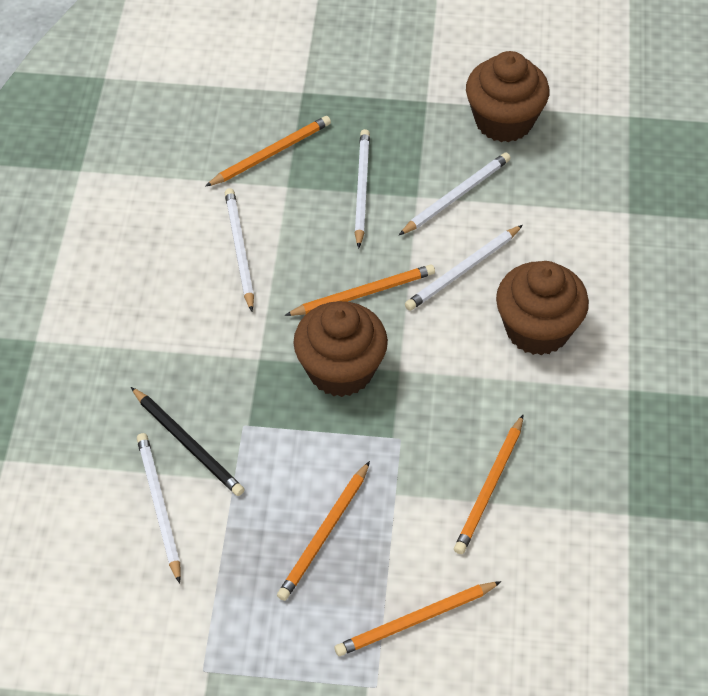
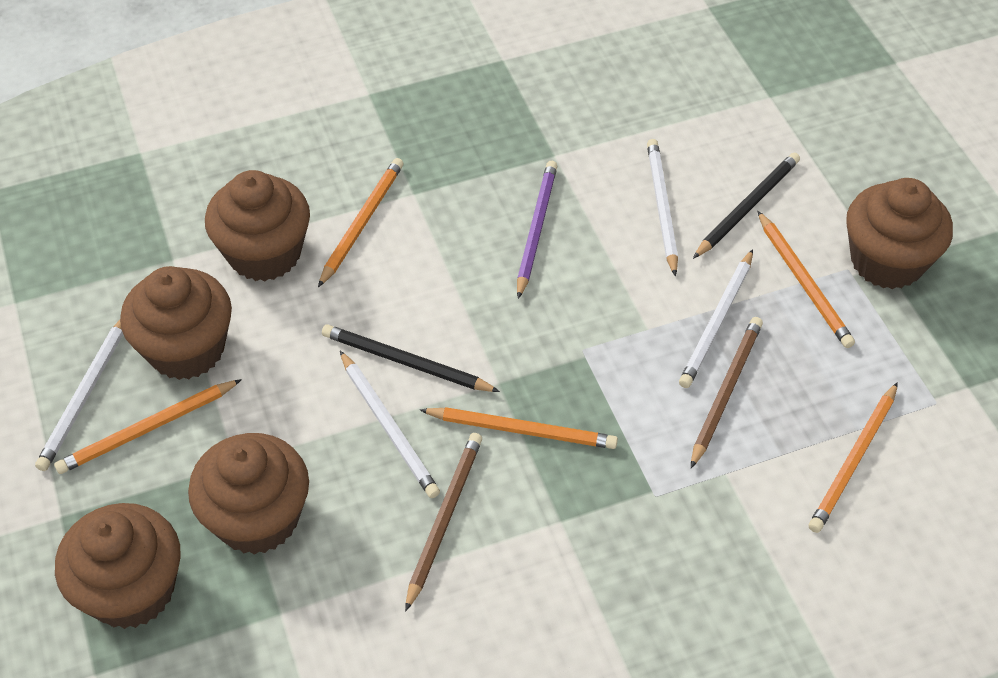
black pencil: [131,387,245,496] = 1 -> [322,325,500,392] [693,152,800,259] = 2
brown cupcake: [293,301,388,397] [466,51,549,142] [496,261,589,355] = 3 -> [55,503,181,629] [120,266,232,380] [188,433,309,555] [205,170,310,281] [846,178,953,289] = 5
brown pencil: none = 0 -> [405,433,482,612] [691,317,763,468] = 2
purple pencil: none = 0 -> [517,161,557,299] = 1
white pencil: [137,433,181,584] [225,188,254,312] [355,129,370,249] [399,153,511,235] [405,225,523,311] = 5 -> [35,320,123,471] [340,351,440,498] [647,139,678,277] [679,249,753,388] = 4

